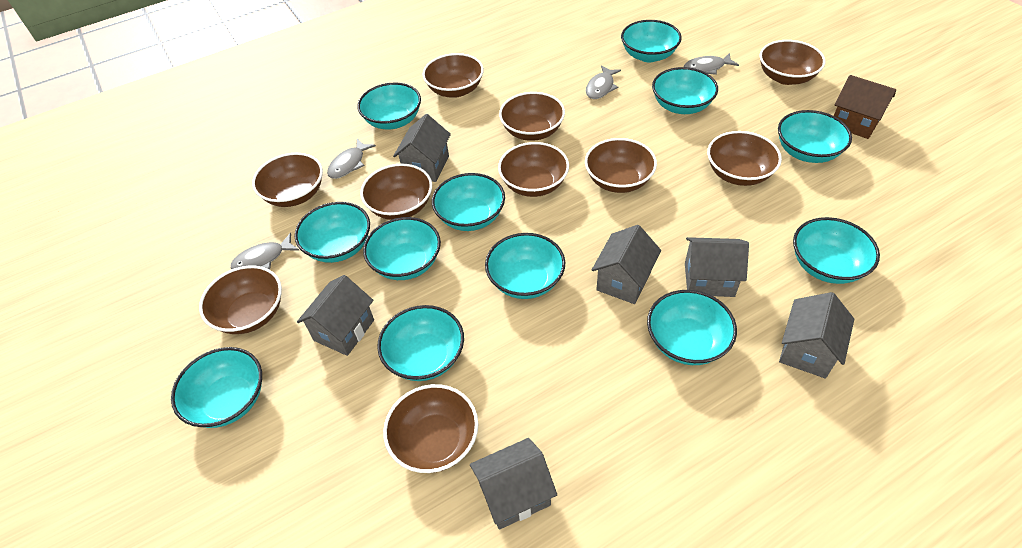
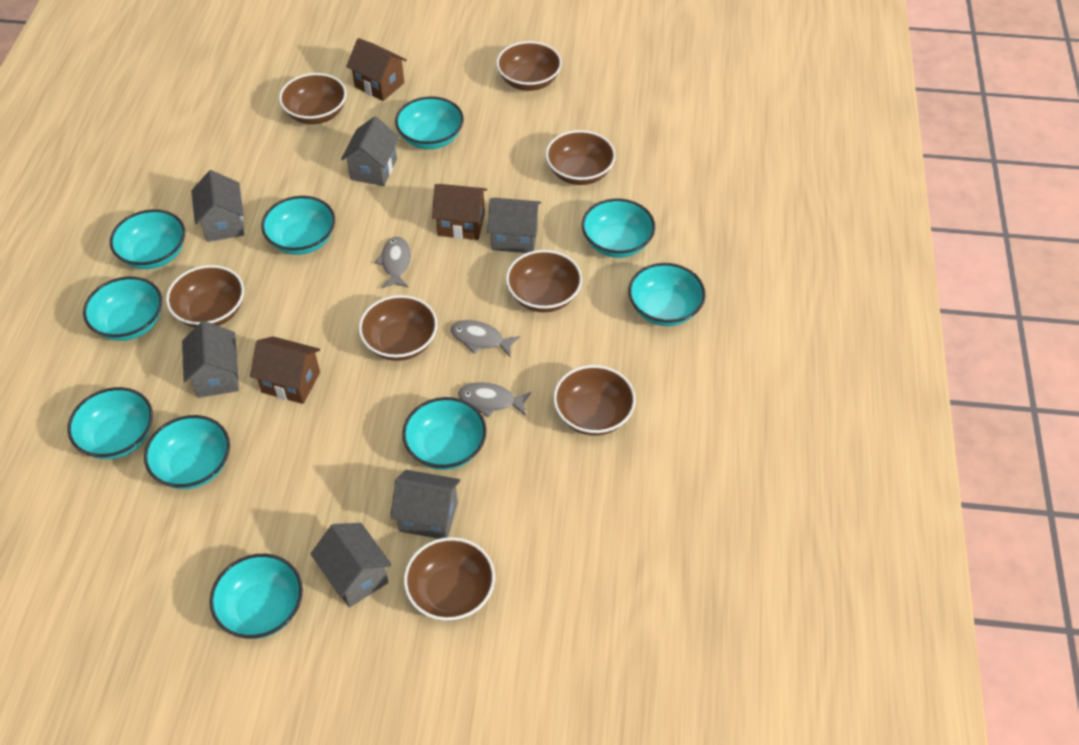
brown bowl: [199,266,282,334] [252,153,323,207] [360,164,432,220] [383,384,478,473] [422,53,484,98] [498,142,569,197] [499,92,565,141] [585,138,657,193] [707,131,782,186] [759,40,825,85] = 10 -> [166,265,244,328] [279,73,347,124] [359,295,438,361] [404,537,495,621] [496,41,562,91] [506,250,582,312] [545,130,616,185] [553,365,636,436] = 8
brown house: [834,75,896,139] = 1 -> [250,336,320,404] [346,38,407,101] [432,184,487,240] = 3
grey fish: [231,233,299,270] [327,139,376,179] [586,65,621,99] [684,53,739,75] = 4 -> [375,237,411,288] [450,320,520,357] [458,382,531,418] = 3
turquoise bowl: [171,347,262,428] [294,202,370,263] [357,82,421,130] [363,217,441,280] [377,305,464,381] [432,173,505,231] [485,233,565,299] [621,20,682,62] [647,290,737,365] [652,67,718,114] [778,110,852,163] [793,217,880,284] = 12 -> [67,387,153,459] [83,277,162,341] [110,209,185,269] [144,415,230,489] [210,554,303,639] [261,196,335,255] [395,96,464,149] [402,397,487,470] [582,199,655,258] [629,263,706,326] = 10

